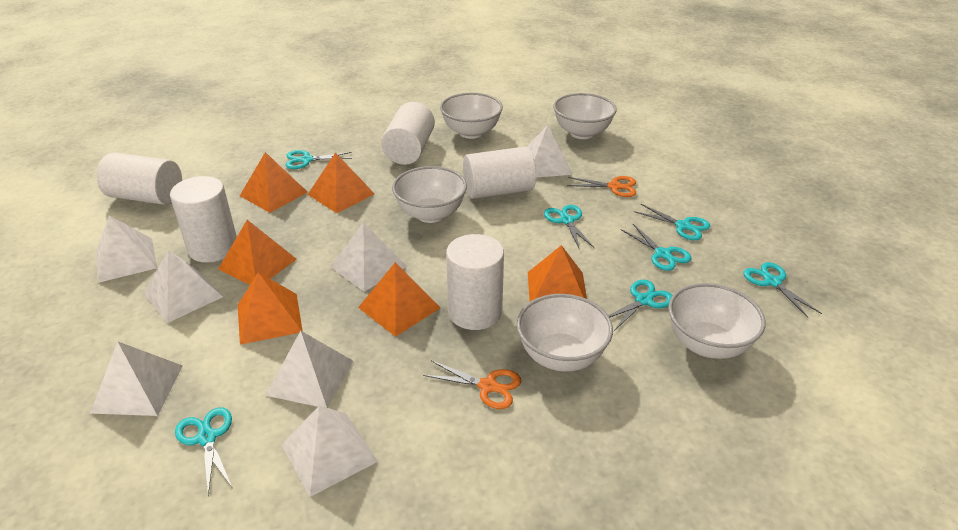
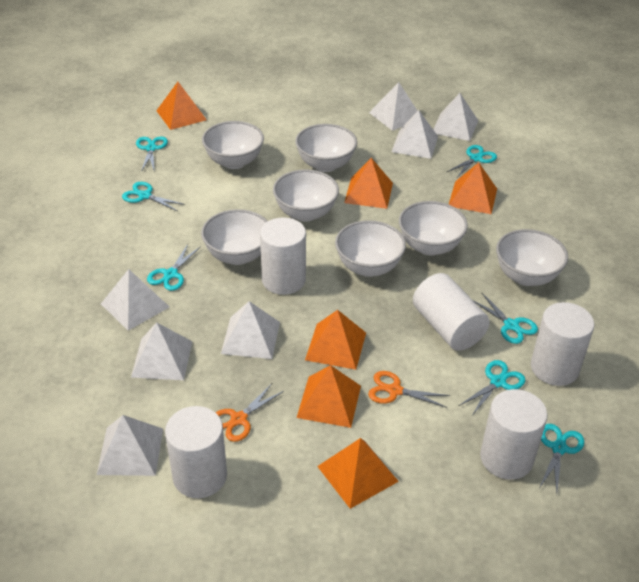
white bowl: [392,166,467,223] [440,93,503,139] [517,294,613,372] [553,93,617,139] [668,283,766,359] = 5 -> [201,209,268,265] [202,121,264,169] [273,169,339,222] [295,124,357,172] [335,220,406,277] [399,201,468,256] [496,229,568,286] = 7

